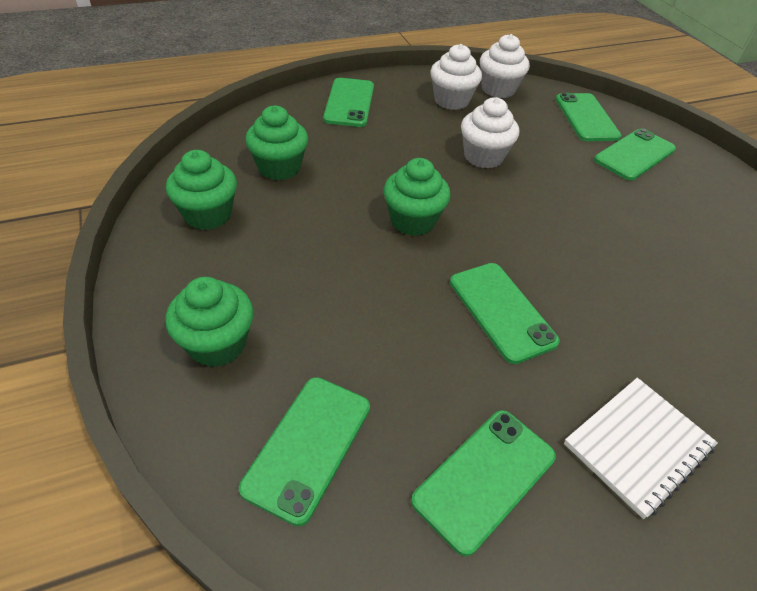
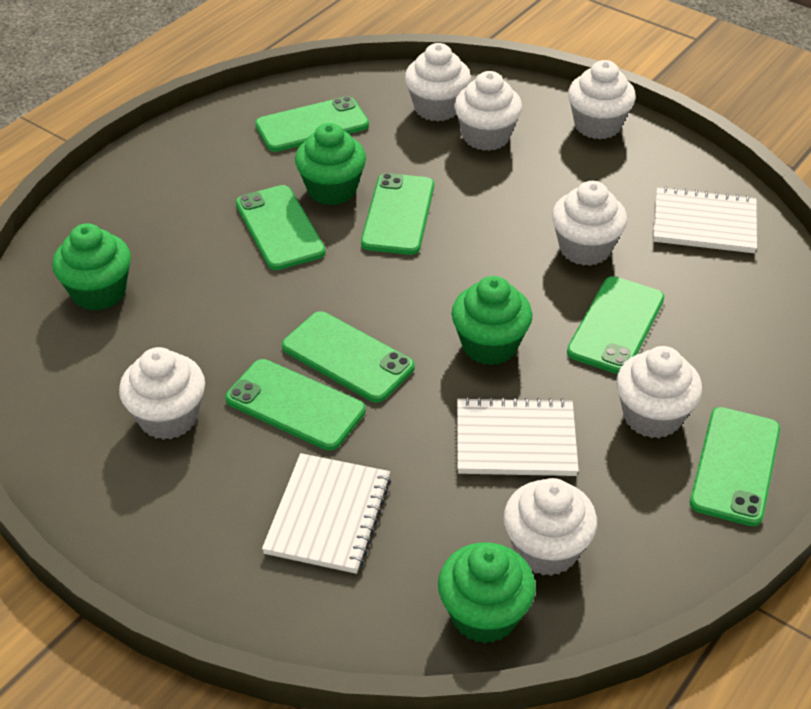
green phone: [239,377,370,527] [323,78,374,127] [411,410,556,556] [450,263,560,364] [556,93,621,141] [594,128,676,181] = 6 -> [225,359,366,451] [236,185,325,270] [255,96,369,152] [282,311,415,403] [361,173,434,255] [567,276,664,374] [690,407,780,526] = 7
white cupcake: [430,44,482,110] [461,97,519,168] [480,34,530,98] = 3 -> [119,347,205,440] [405,43,471,122] [454,71,522,151] [503,478,597,576] [552,181,627,266] [568,60,636,139] [616,346,702,438] = 7
white notebook: [564,378,718,519] = 1 -> [262,453,391,574] [457,397,579,476] [653,186,757,253] = 3

